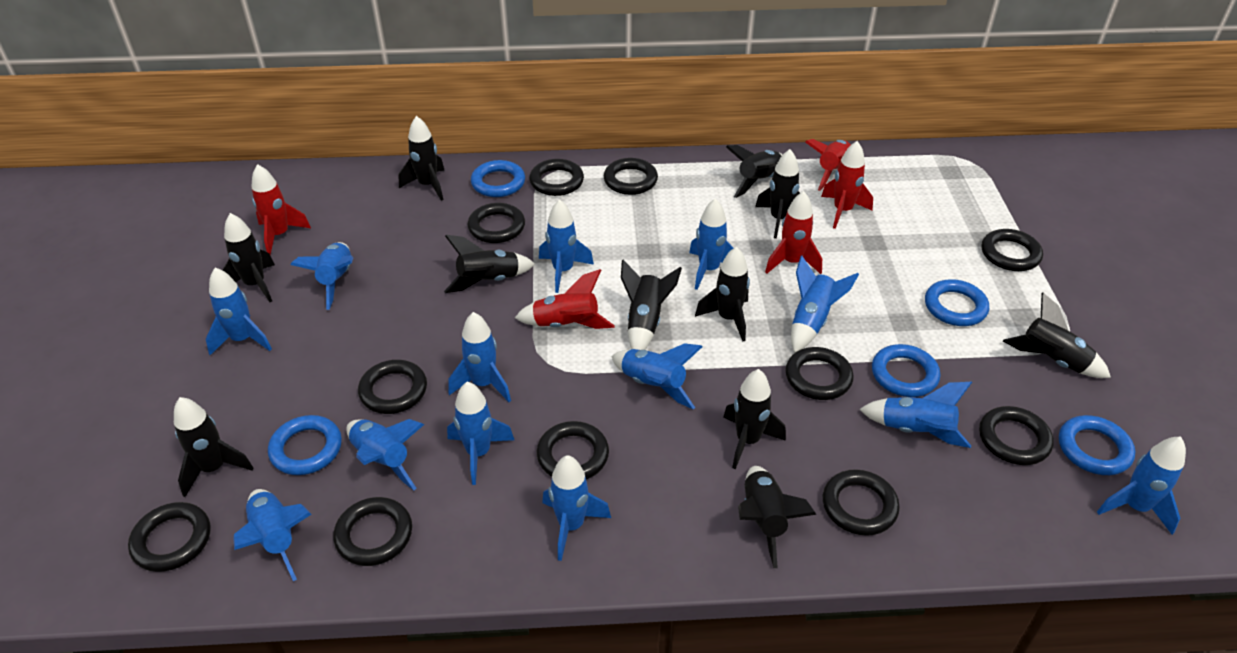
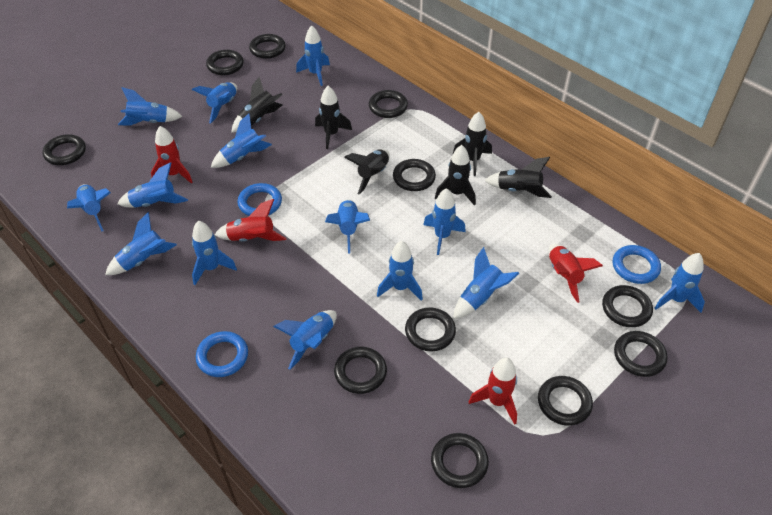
black rocket: [174,397,253,497] [223,213,275,302] [399,116,445,201] [444,235,535,293] [621,260,682,350] [695,247,750,342] [723,369,786,469] [726,145,783,198] [738,466,817,568] [755,149,800,239] [1003,293,1111,378] = 11 -> [231,77,283,133] [315,86,352,149] [344,149,390,195] [435,145,476,206] [453,112,492,176] [484,157,552,198] = 6
blue ring: [268,415,342,475] [471,160,525,197] [872,344,940,397] [925,279,989,326] [1059,415,1135,475] = 5 -> [196,331,248,377] [237,183,282,216] [613,245,661,284] = 3
blue rocket: [206,268,272,355] [233,489,311,581] [290,242,353,310] [346,419,424,490] [447,382,514,485] [448,312,511,402] [539,199,594,293] [543,455,611,561] [611,343,703,409] [689,198,733,290] [791,256,859,353] [859,382,972,448] [1097,437,1186,535] = 13 -> [67,184,111,232] [105,212,177,275] [118,87,183,126] [118,162,188,207] [192,82,237,123] [192,221,237,285] [211,113,272,168] [273,310,337,370] [296,25,330,86] [325,199,370,254] [377,241,423,301] [423,188,466,255] [453,247,519,319] [655,253,705,312] = 14
red rocket: [251,164,311,255] [515,269,615,329] [765,191,822,274] [805,139,851,191] [821,141,873,229] = 5 -> [151,126,193,184] [215,199,287,241] [469,358,517,425] [548,244,603,303] = 4

